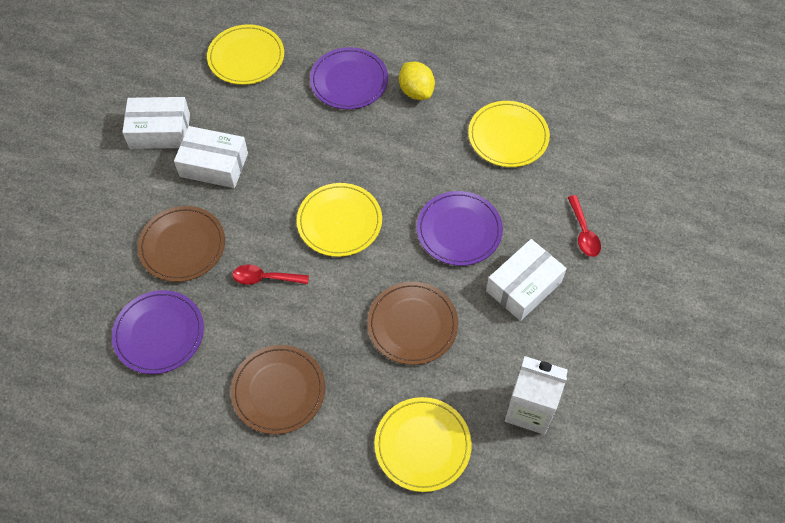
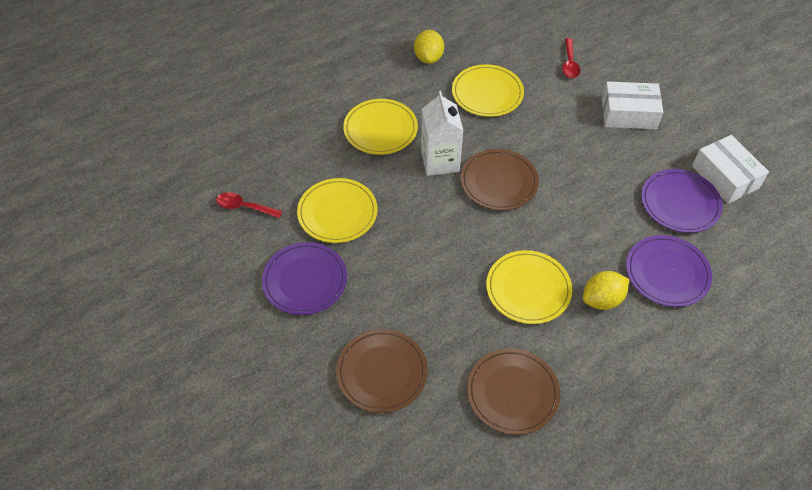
white box: [122,97,190,149] [174,126,248,188] [486,239,567,321] = 3 -> [602,81,663,129] [692,135,769,204] = 2
yellow lemon: [399,62,435,100] = 1 -> [414,30,444,64] [583,271,629,310] = 2

